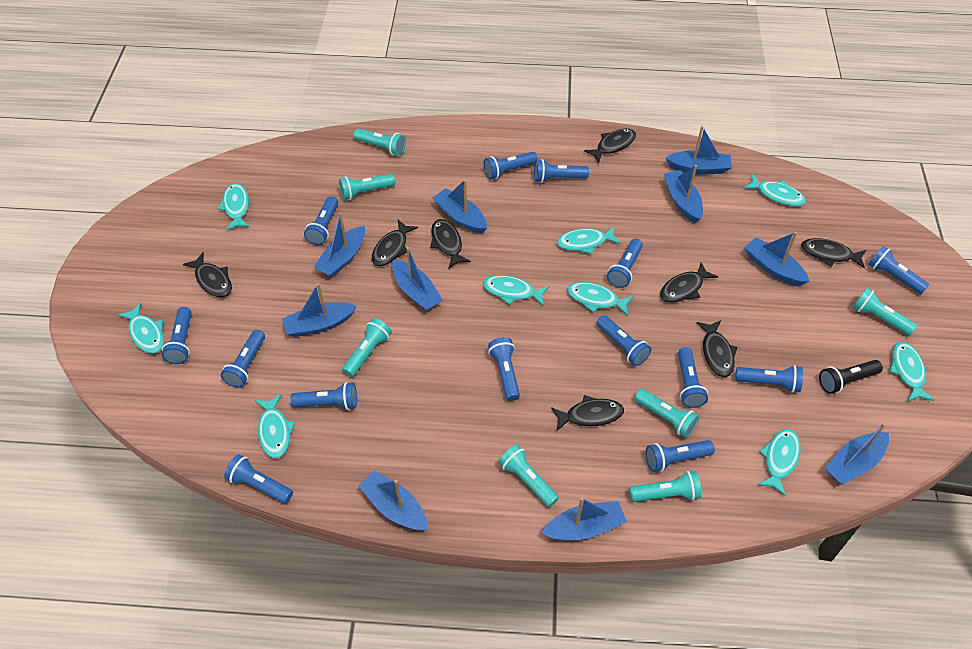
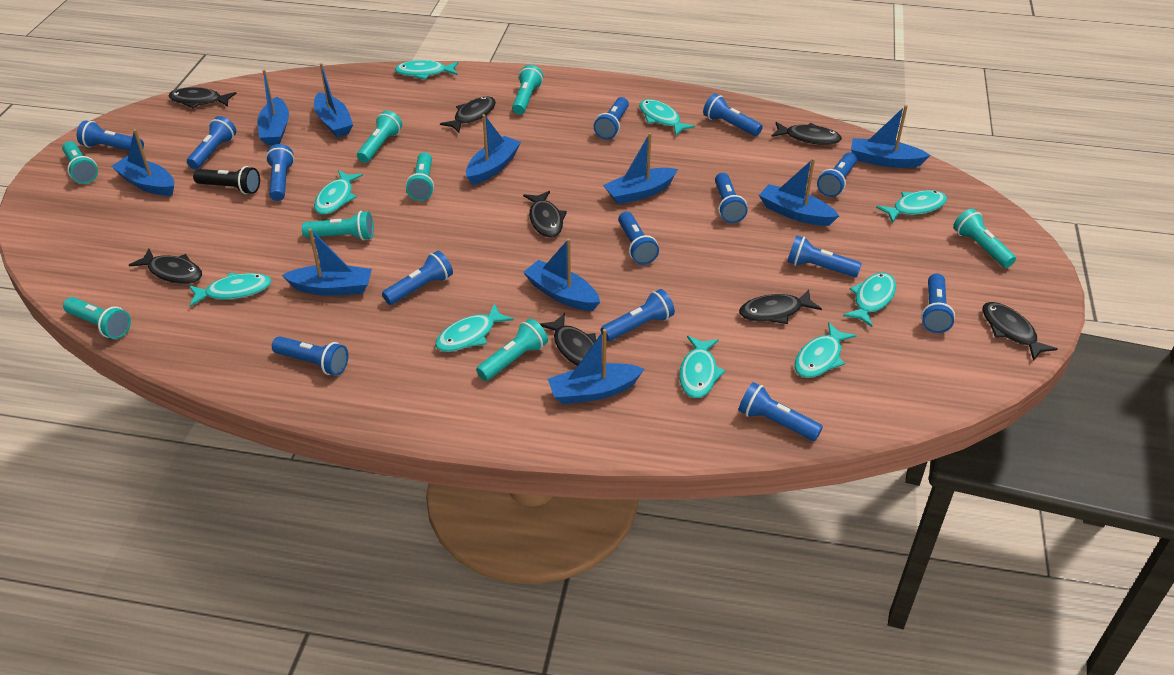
turquoise flashlight: [339,174,395,200] [342,318,392,377] [354,128,406,156] [498,444,559,507] [629,471,701,502] [634,389,699,438] [853,288,917,336] = 7 -> [62,141,98,184] [63,297,131,339] [302,211,374,241] [357,111,402,163] [406,152,434,201] [476,319,548,381] [512,65,543,114] [953,209,1016,268] = 8

